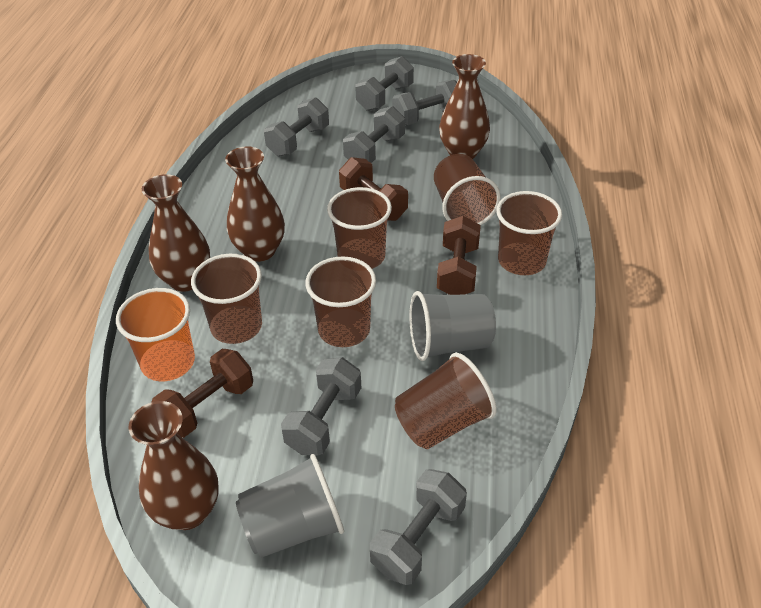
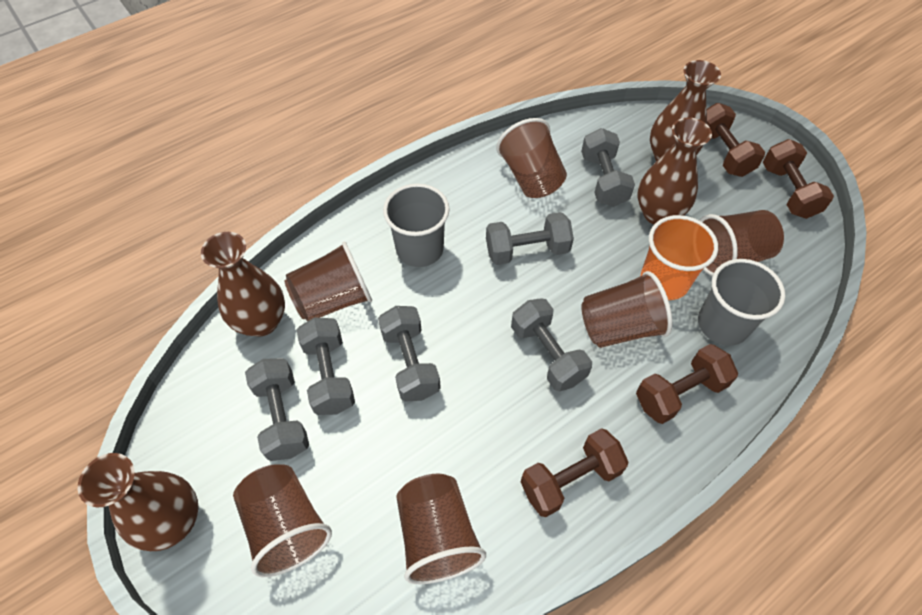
brown dumbbell: [151,349,253,438] [339,157,408,221] [437,216,481,295] = 3 -> [521,428,629,517] [636,344,738,424] [707,103,765,177] [763,139,834,219] = 4

